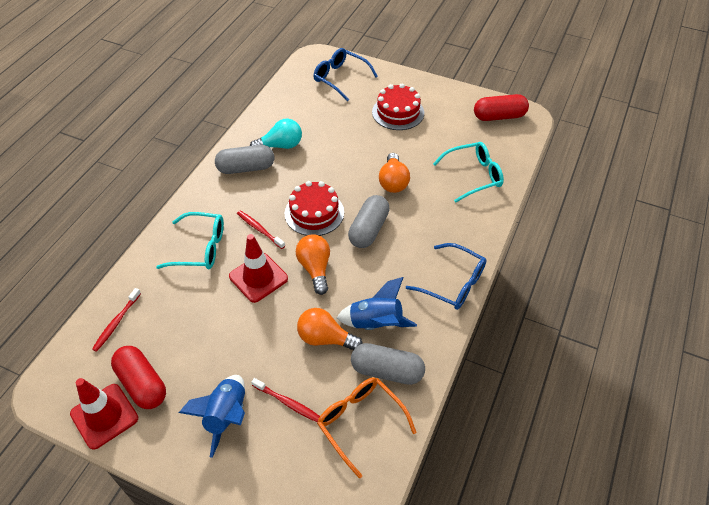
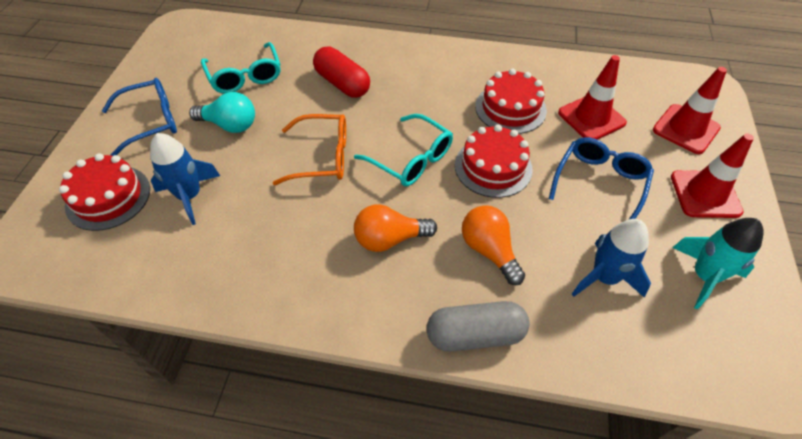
grey capsule: [215,145,274,174] [348,195,390,248] [351,343,425,385] = 3 -> [427,301,530,352] = 1
orange light bulb: [296,234,330,295] [297,308,363,350] [379,153,410,193] = 3 -> [354,204,437,252] [462,205,525,285] = 2
red cake: [285,181,344,236] [372,83,424,130] = 2 -> [59,153,150,231] [455,124,533,198] [475,69,547,134] = 3
red capsule: [111,346,166,409] [474,94,529,121] = 2 -> [313,47,370,98] = 1
red toothbrush: [92,288,141,352] [237,211,285,249] [251,378,320,422] = 3 -> none = 0
red traffic cone: [70,378,138,450] [229,234,288,303] = 2 -> [558,55,627,140] [653,67,727,154] [671,133,754,218] = 3
turquoise rocket: none = 0 -> [672,218,764,310] = 1

